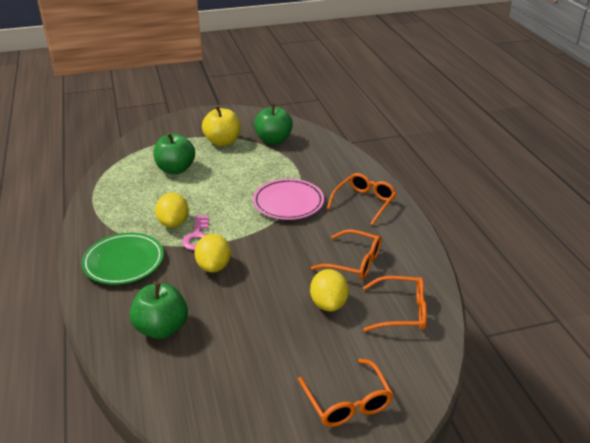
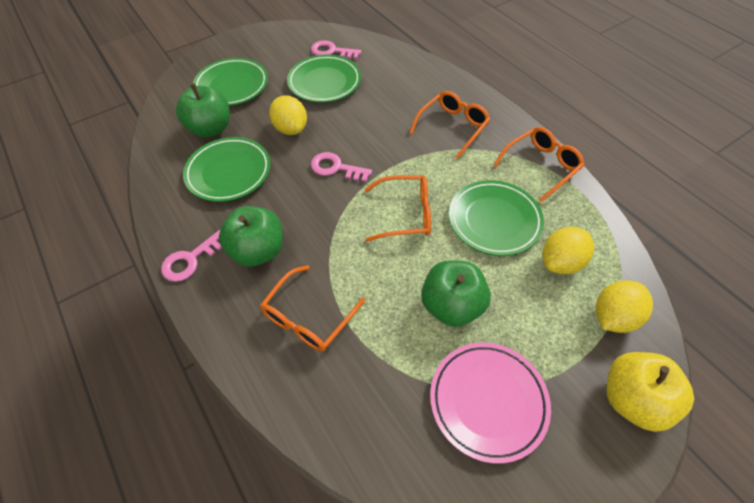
green plate: [81,233,164,285] = 1 -> [183,137,270,202] [193,58,268,106] [287,55,361,102] [449,180,544,256] = 4
pink key: [182,215,209,250] = 1 -> [161,230,222,282] [311,40,361,59] [311,152,372,182] = 3

